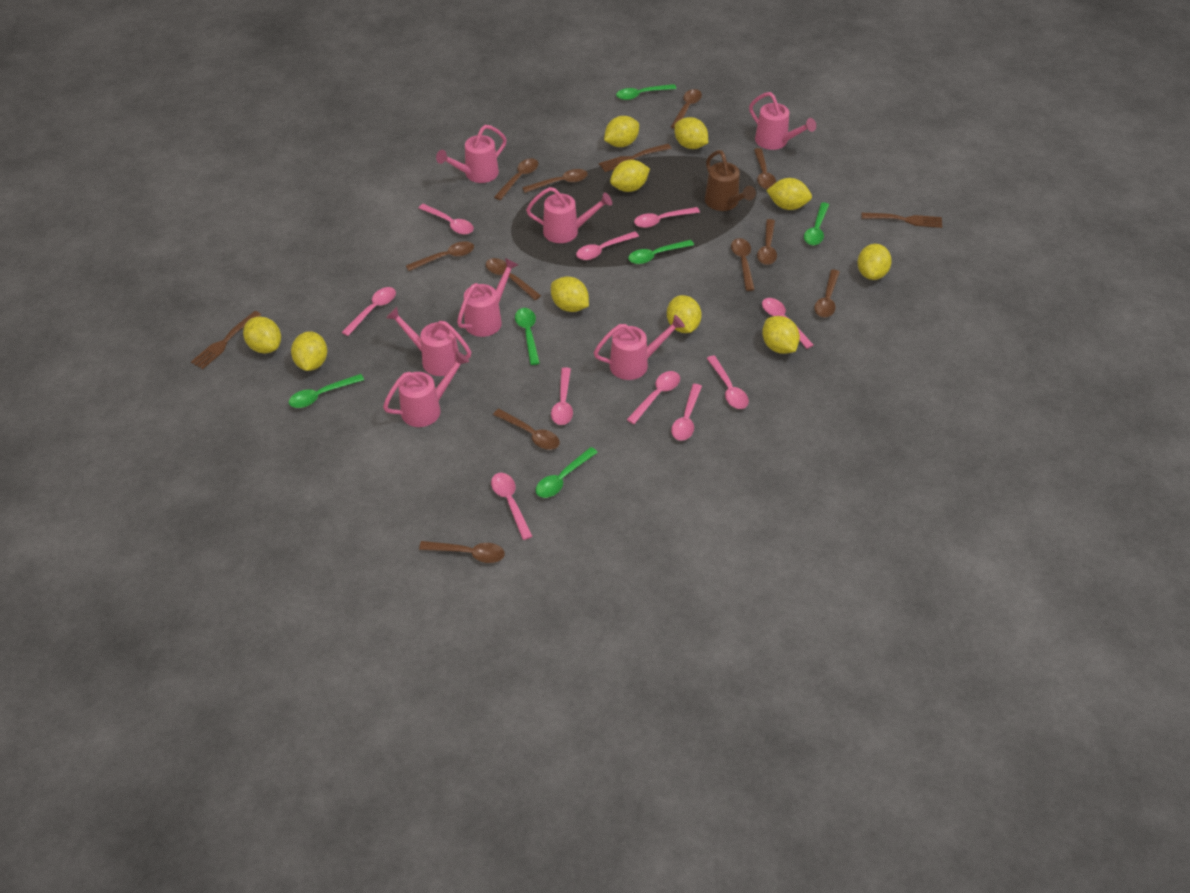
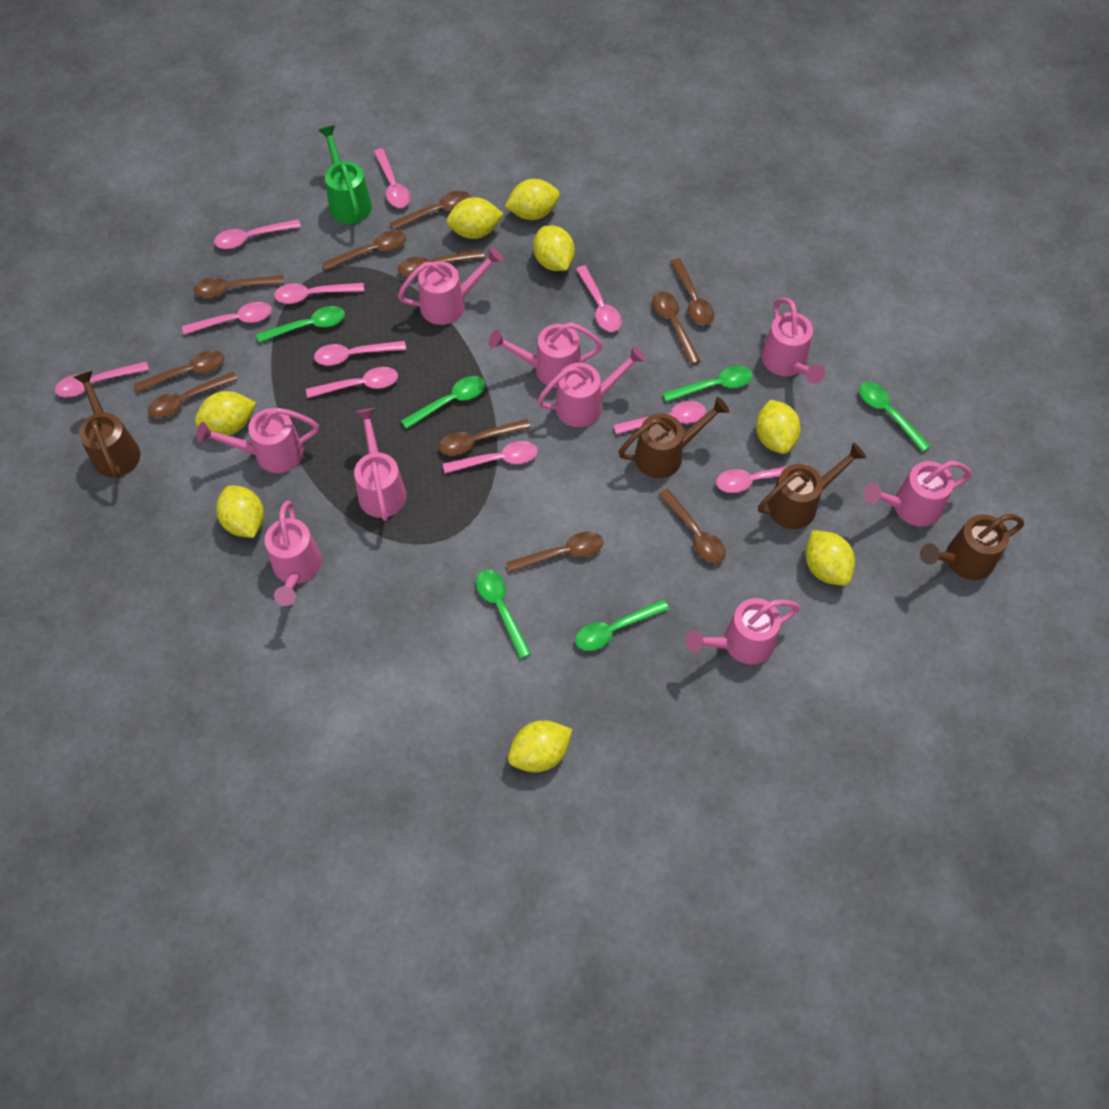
brown fork: [191,311,261,369] [599,144,671,172] [861,213,942,228] = 3 -> none = 0
brown watering can: [705,150,756,211] = 1 -> [74,371,140,478] [618,397,730,478] [758,442,866,529] [920,514,1024,580] = 4
green watering can: none = 0 -> [318,125,372,224] = 1
pink spoon: [342,287,396,336] [418,204,474,235] [491,473,533,540] [551,367,573,425] [576,231,639,260] [627,371,680,424] [634,207,700,228] [671,384,702,441] [707,355,749,409] [762,298,813,349] = 10 -> [55,361,149,397] [182,302,272,335] [214,219,301,249] [274,283,364,304] [306,367,398,398] [314,341,406,366] [374,148,410,208] [443,441,538,474] [576,265,622,332] [613,401,706,435] [716,463,807,493] = 11
pink watering can: [383,351,469,427] [386,307,471,376] [436,125,507,183] [457,258,518,337] [526,187,612,243] [594,315,685,380] [749,92,816,150] = 7 -> [196,408,319,473] [265,501,322,606] [354,408,407,521] [398,247,503,325] [489,322,603,388] [537,346,646,427] [686,598,800,664] [762,298,825,384] [863,461,972,526] = 9
yellow lemon: [243,316,281,353] [291,331,327,371] [551,276,589,312] [604,116,639,147] [610,160,650,192] [667,295,702,333] [674,117,708,149] [762,316,800,354] [766,178,812,210] [857,244,892,280] = 10 -> [195,391,256,435] [216,486,264,538] [446,197,503,239] [504,179,560,220] [508,720,572,772] [533,226,575,271] [756,400,801,454] [805,530,855,586] = 8

